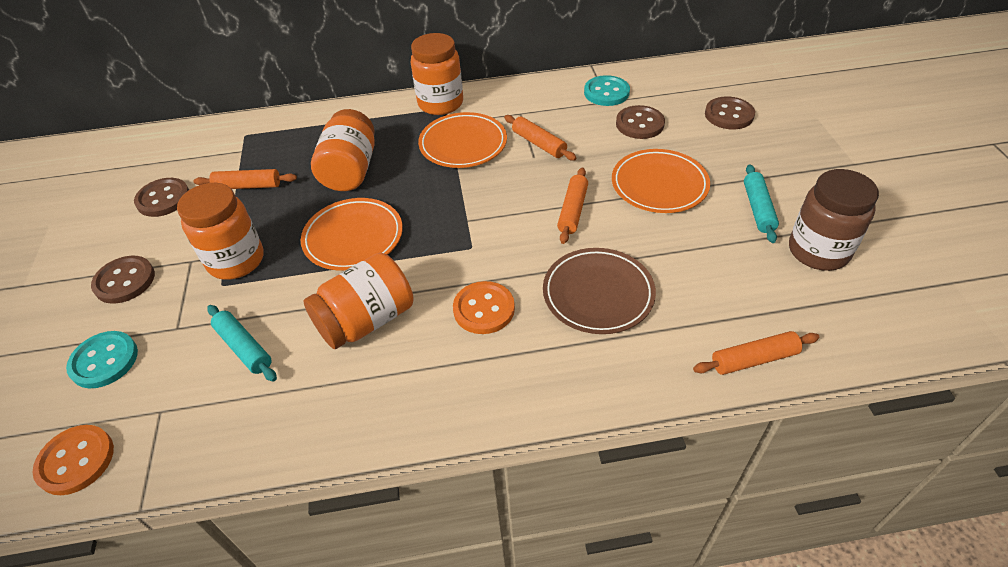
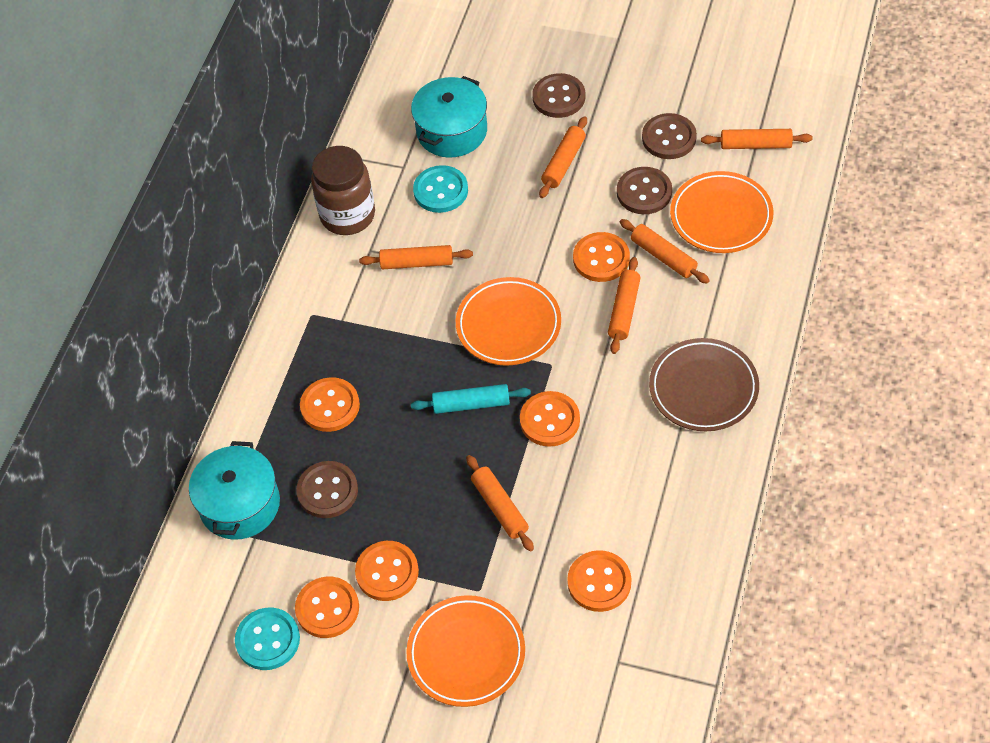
orange button: [32,425,114,495] [453,281,515,334] = 2 -> [295,577,359,638] [300,377,360,432] [355,541,419,601] [520,391,580,447] [567,550,631,612] [573,232,630,282] = 6
orange jar: [177,183,264,280] [304,253,414,349] [311,109,375,191] [411,33,463,115] = 4 -> none = 0
orange rolling pin: [194,169,297,189] [504,115,577,161] [557,168,588,244] [693,331,819,375] = 4 -> [359,245,473,269] [466,455,534,551] [539,116,587,198] [608,257,641,354] [620,219,710,283] [701,129,813,149] = 6
turquoise pot: none = 0 -> [189,441,280,540] [411,76,487,158] = 2
turquoise rolling pin: [207,305,277,382] [744,164,779,243] = 2 -> [411,384,531,414] = 1

